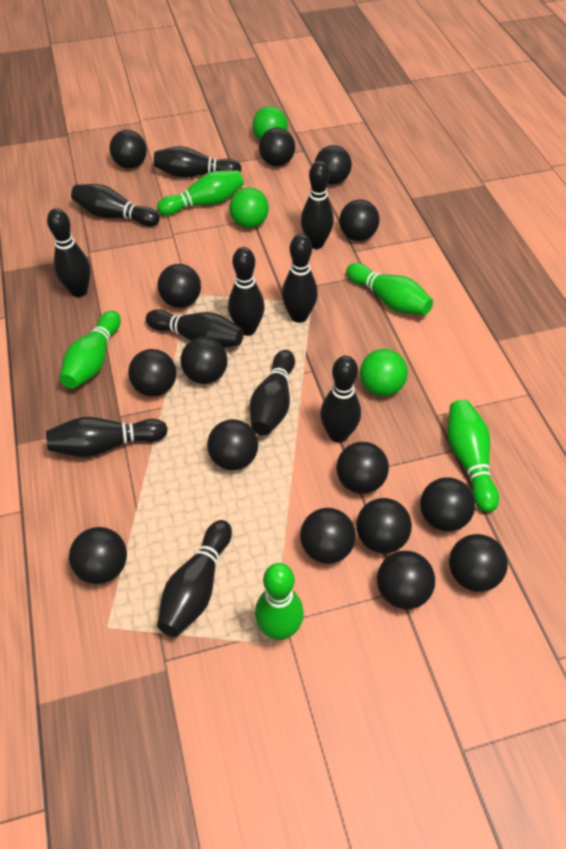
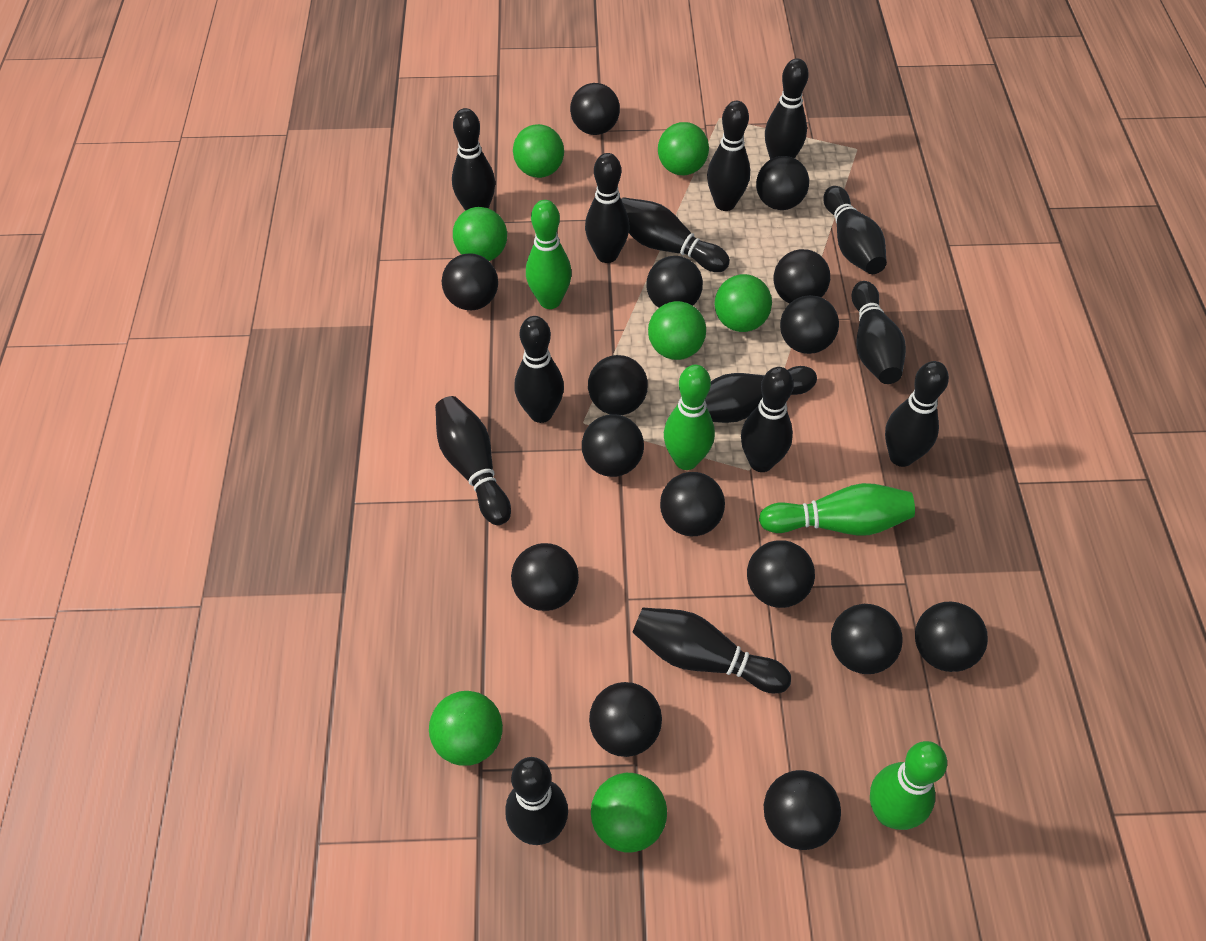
black bowling pin: [46,417,168,457] [47,208,91,297] [71,184,160,227] [146,309,244,348] [154,146,241,178] [157,520,232,637] [228,247,265,336] [250,350,295,436] [282,234,318,323] [301,161,334,249] [320,356,361,443] = 11 -> [435,396,511,525] [452,108,495,211] [505,757,568,845] [515,316,564,423] [585,153,630,263] [621,197,730,272] [632,608,791,693] [705,366,817,423] [707,101,750,211] [741,367,794,472] [765,58,809,159] [823,186,887,274] [851,281,906,384] [885,361,949,467] = 14
green ball: [229,188,269,228] [252,106,288,140] [360,349,408,396] = 3 -> [429,691,503,766] [453,207,507,261] [513,124,564,178] [591,773,667,852] [648,301,706,360] [658,122,709,175] [714,274,772,332] = 7
green bowling pin: [60,311,121,389] [157,170,244,216] [255,563,304,640] [346,263,433,315] [447,399,499,512] = 5 -> [526,200,572,309] [664,365,715,470] [759,483,915,536] [870,741,947,830] = 4

